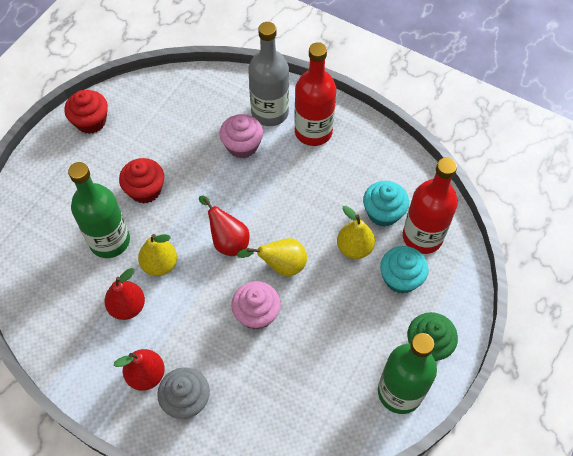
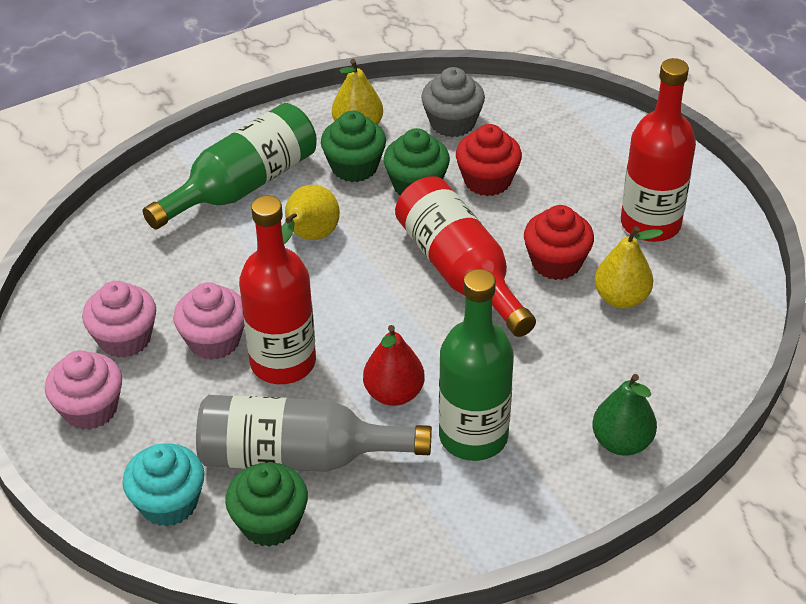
green cupcake: [407,312,458,361] = 1 -> [225,463,308,547] [321,111,386,182] [383,128,450,195] = 3
green pear: none = 0 -> [592,374,657,456] = 1
pink cupcake: [220,114,263,158] [231,281,281,330] = 2 -> [45,350,122,430] [82,281,156,358] [173,282,244,360] = 3
red bottle: [294,42,336,146] [403,157,458,254] = 2 -> [239,196,316,384] [395,176,536,337] [621,58,696,242] = 3
red pear: [104,268,145,320] [114,349,165,391] [199,195,249,256] = 3 -> [363,325,425,406] = 1
turquoise cupcake: [363,181,409,227] [380,246,429,294] = 2 -> [122,443,204,527] = 1

